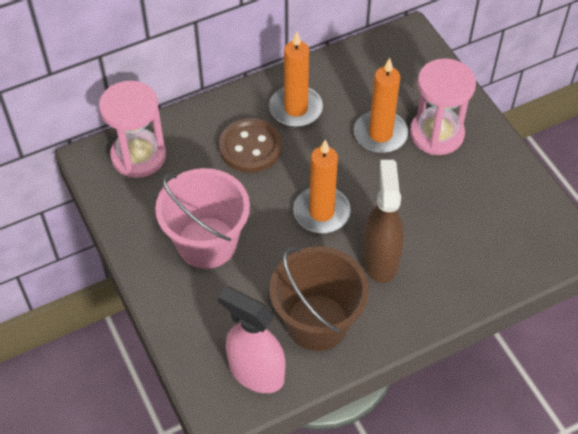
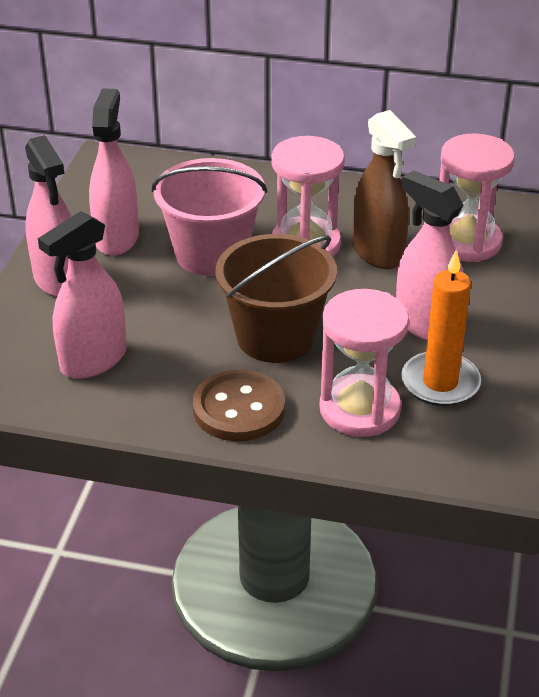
orange candle: [269,32,323,127] [293,140,351,233] [354,58,408,153] = 3 -> [401,251,481,406] = 1
pink hourglass: [99,81,166,178] [410,58,476,155] = 2 -> [271,136,345,257] [320,289,409,437] [439,133,515,262] = 3
pink spray bottle: [218,286,286,393] = 1 -> [25,135,72,297] [38,211,126,379] [89,88,139,256] [396,171,463,341] = 4

